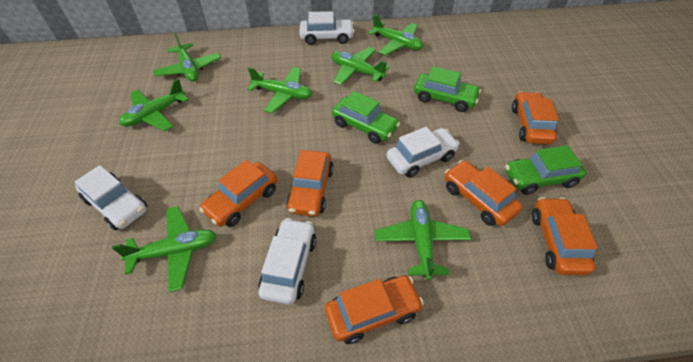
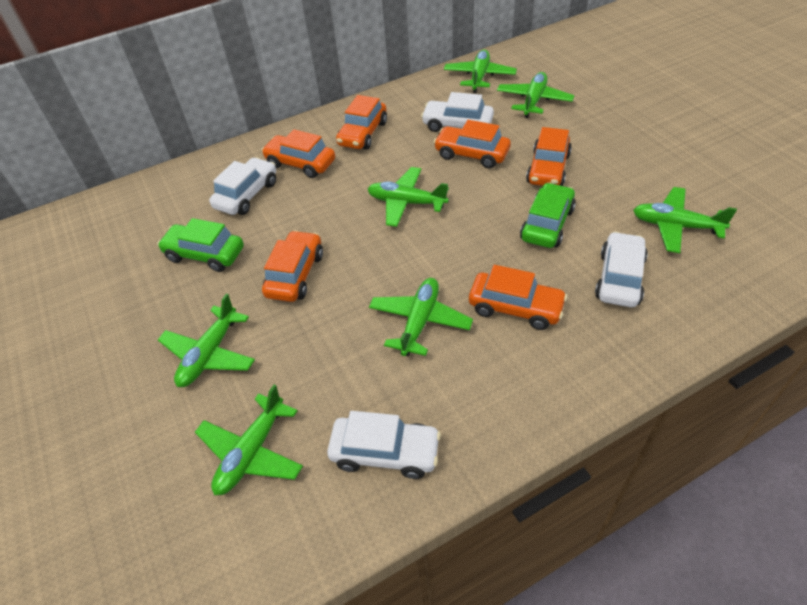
green car: [332,91,400,144] [414,66,481,112] [505,145,587,195] = 3 -> [157,218,244,272] [520,182,576,248] = 2

